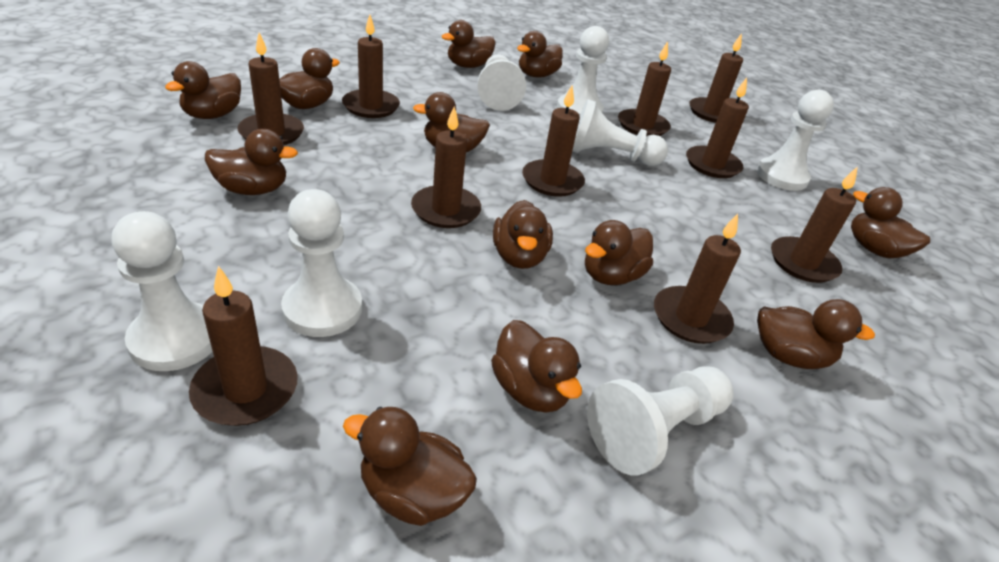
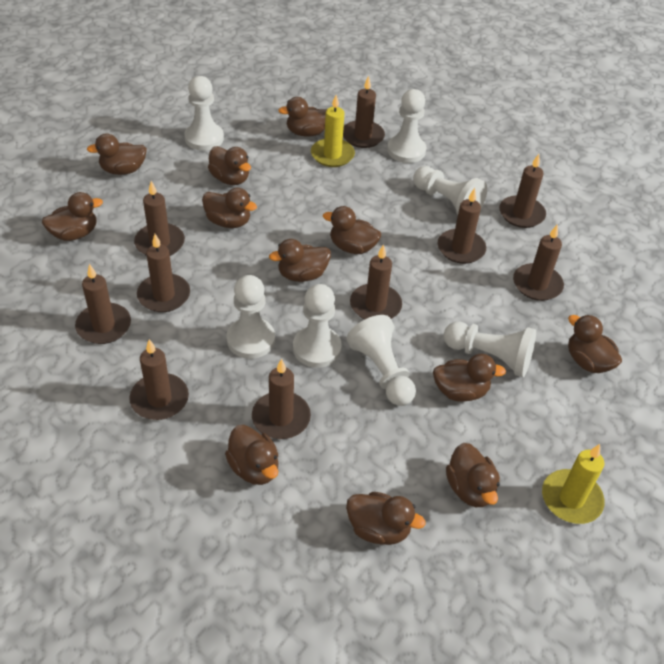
yellow candle: none = 0 -> [311,95,355,167] [542,444,605,524] = 2

